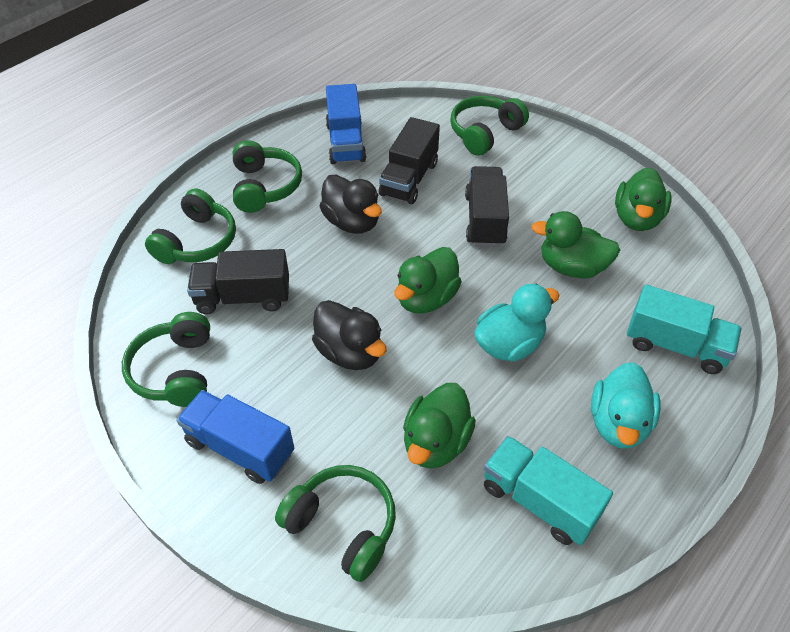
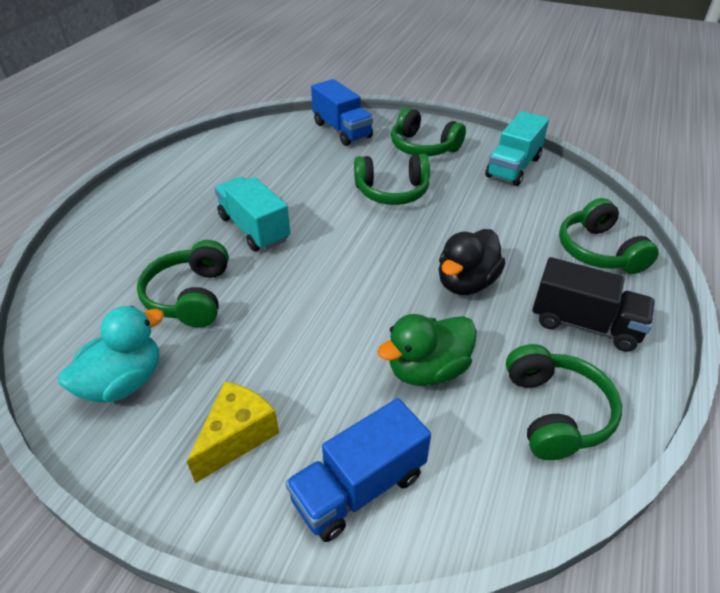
black duck: [312,300,387,370] [320,175,382,234] = 2 -> [439,229,505,295] = 1
black truck: [187,249,289,314] [379,117,440,204] [465,166,509,247] = 3 -> [532,257,655,352] = 1
green duck: [394,247,462,313] [403,383,476,469] [531,211,620,278] [615,167,672,231] = 4 -> [377,314,477,386] = 1
turquoise duck: [475,284,560,362] [591,362,661,449] = 2 -> [58,306,164,402] = 1
yellow cheese: none = 0 -> [187,381,279,483] = 1

